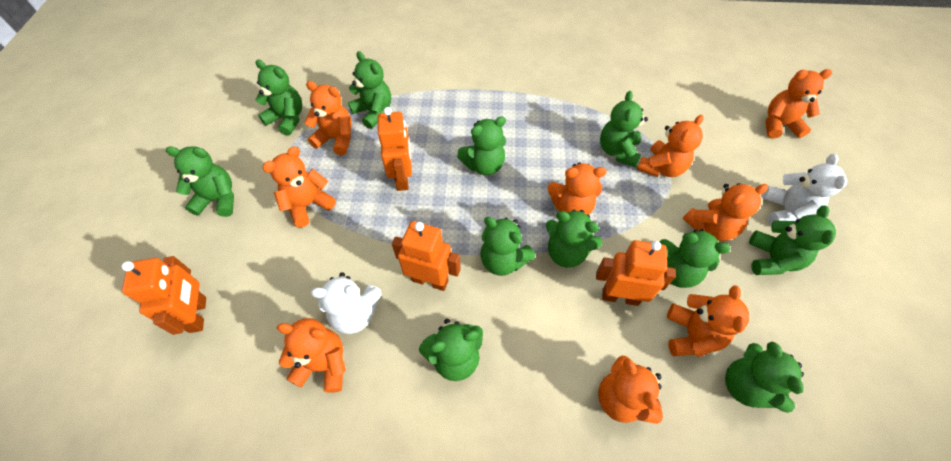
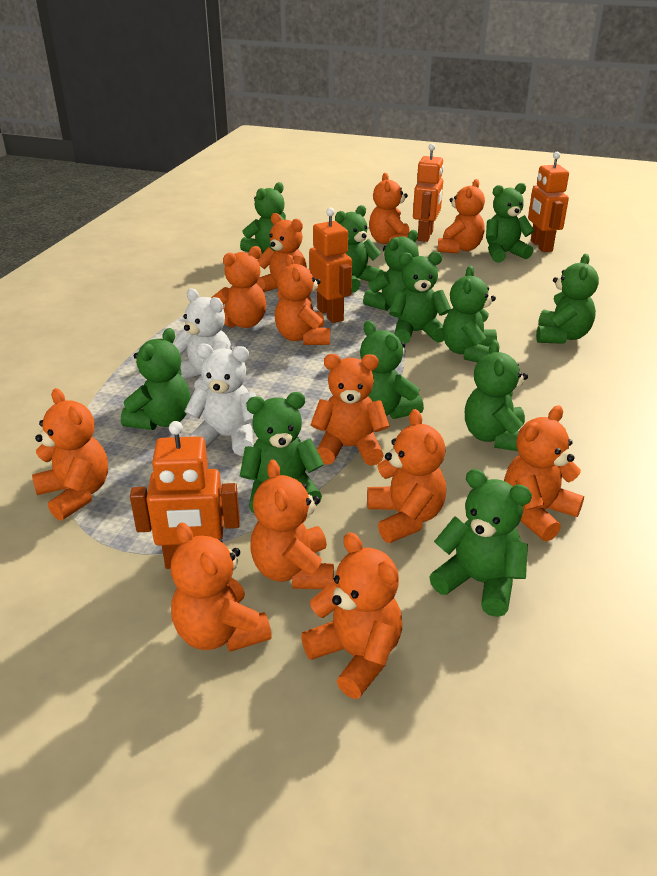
green teddy bear: [166,146,234,217] [255,60,302,136] [348,51,391,129] [419,319,483,381] [457,116,506,175] [480,217,535,276] [546,209,602,268] [600,91,648,167] [659,229,730,288] [725,342,804,413] [749,205,836,275] = 11 -> [121,328,191,430] [240,182,286,255] [240,392,324,514] [335,205,384,292] [360,321,424,419] [363,230,419,311] [389,251,451,344] [430,469,532,617] [443,266,497,362] [465,339,528,451] [486,183,534,262] [536,254,599,344] = 12
orange teddy bear: [262,147,336,227] [277,318,346,393] [304,81,352,155] [548,162,607,215] [598,356,663,424] [637,115,704,177] [667,285,749,357] [683,183,768,241] [765,69,832,139] = 9 -> [32,388,108,521] [171,522,272,652] [211,246,266,328] [251,460,334,589] [257,213,307,299] [275,255,330,345] [301,532,402,699] [311,354,389,466] [367,409,446,543] [369,173,410,244] [437,179,485,253] [504,405,584,541] = 12

